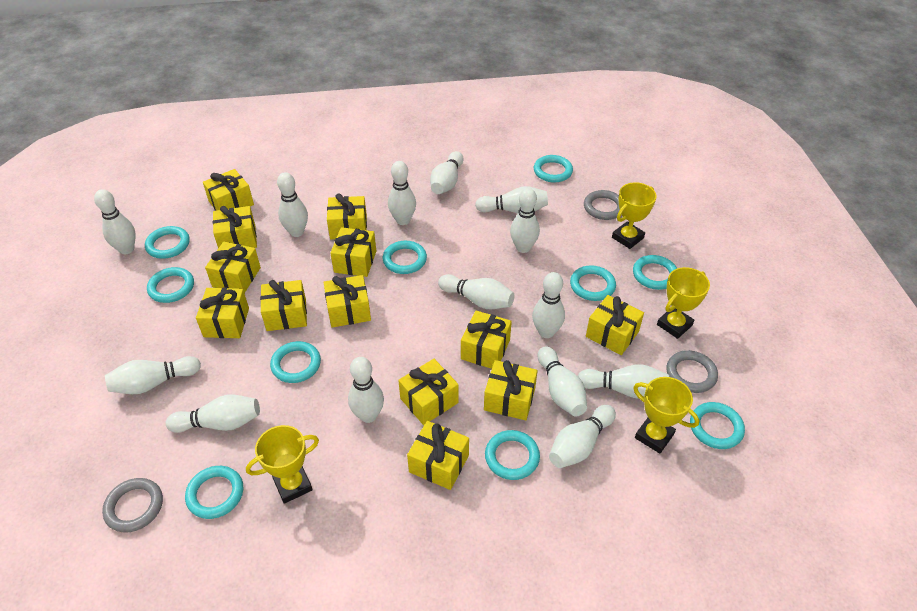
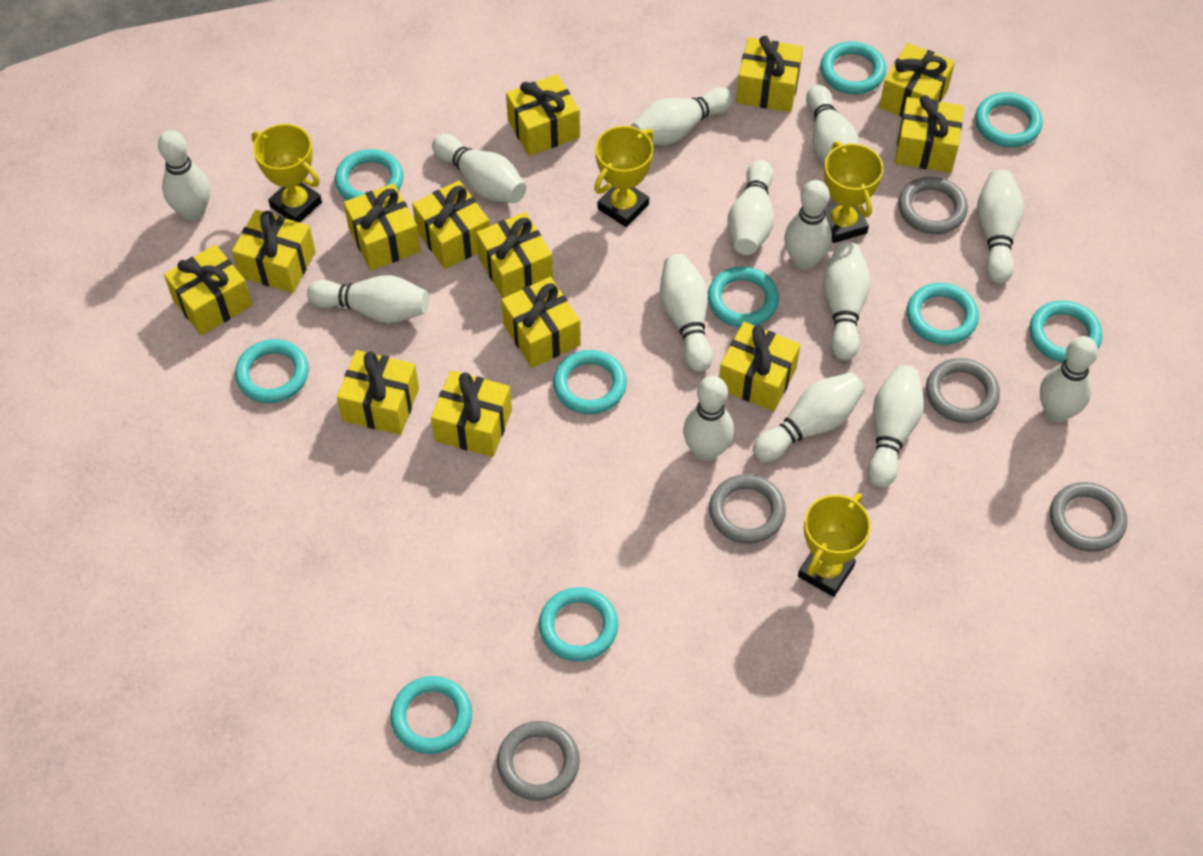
grey ring: [102,478,163,533] [584,190,622,220] [667,350,718,393] = 3 -> [497,721,580,801] [709,474,786,544] [898,176,968,234] [926,358,1000,423] [1050,482,1127,552] = 5

